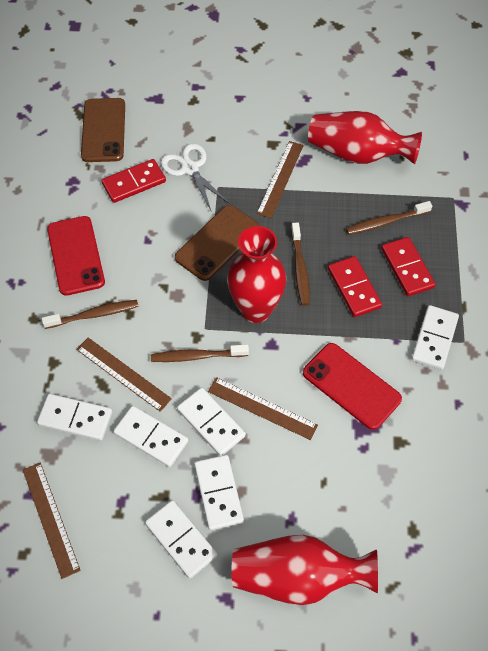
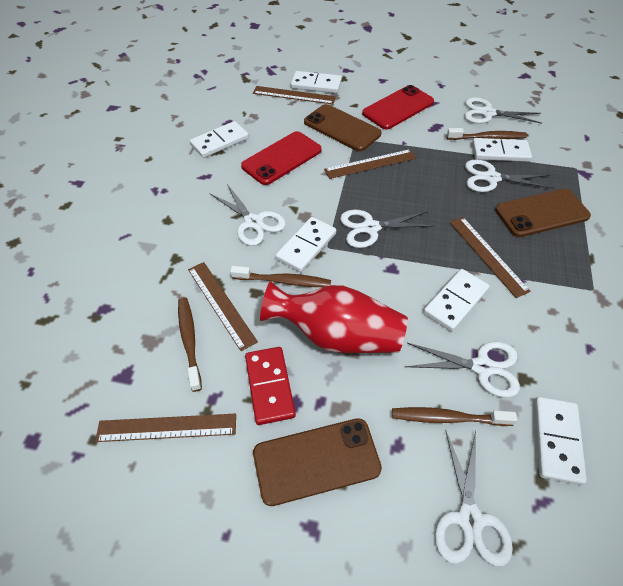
brown phone: [81,98,125,162] [175,205,259,281] = 2 -> [253,418,382,506] [304,104,381,151] [495,189,591,237] = 3
brown ruler: [23,462,81,579] [76,338,172,412] [208,377,318,440] [257,141,304,218] = 4 -> [95,413,236,442] [188,262,258,351] [253,86,336,105] [324,149,416,179] [450,217,531,298] = 5
red domino: [102,159,166,203] [328,256,382,317] [381,237,436,296] = 3 -> [245,347,296,425] = 1
red vase: [227,226,286,323] [231,535,378,605] [308,111,422,164] = 3 -> [260,281,408,353] = 1
white scissors: [161,143,230,210] = 1 -> [209,184,286,246] [340,210,435,248] [405,341,520,398] [435,430,513,566] [465,97,542,124] [465,159,553,192] = 6

